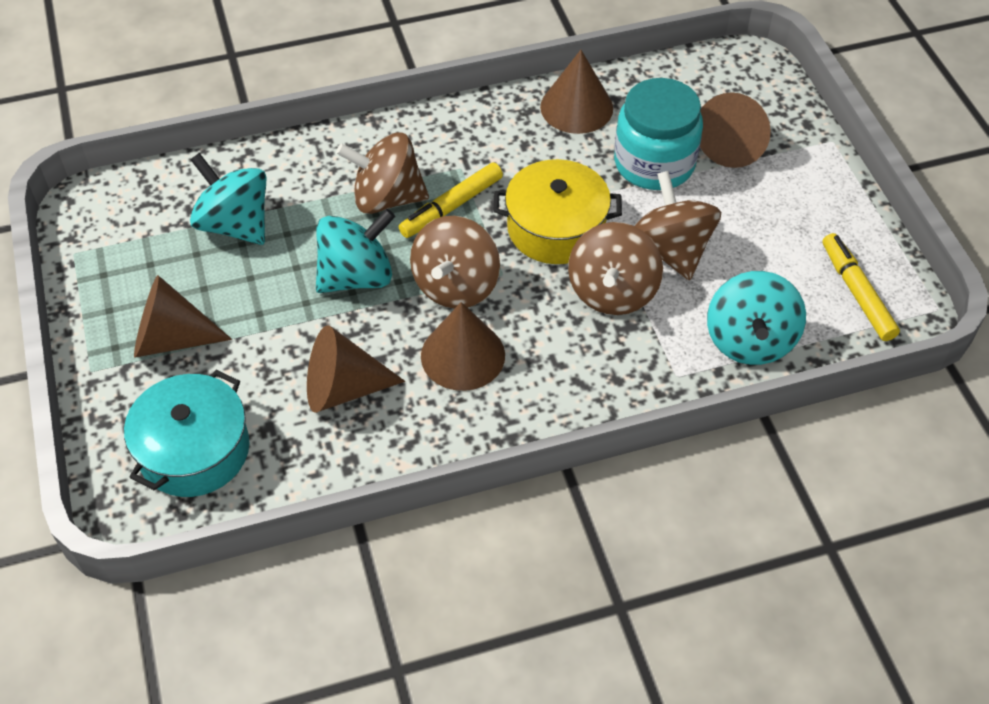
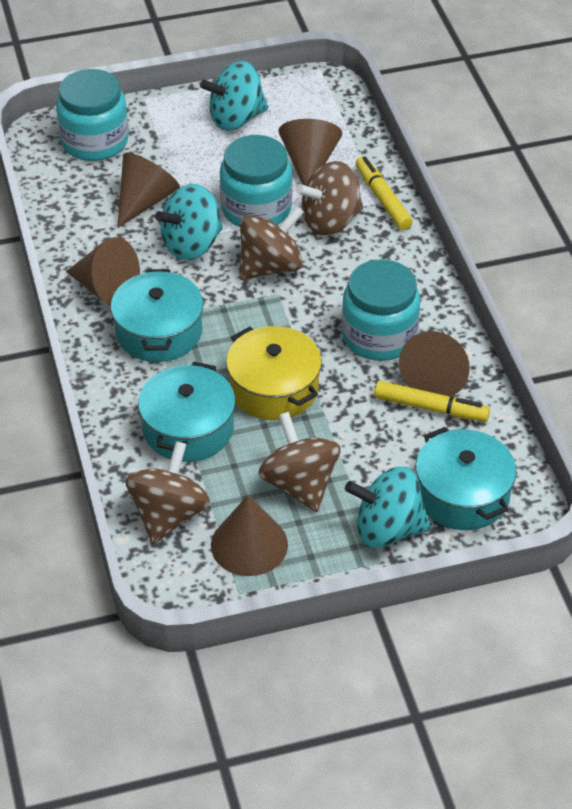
turquoise jar: [614,78,703,190] = 1 -> [56,69,129,161] [220,135,292,227] [342,259,420,361] = 3
turquoise pot: [124,370,250,497] = 1 -> [111,269,204,362] [138,362,235,462] [415,427,516,530] = 3

